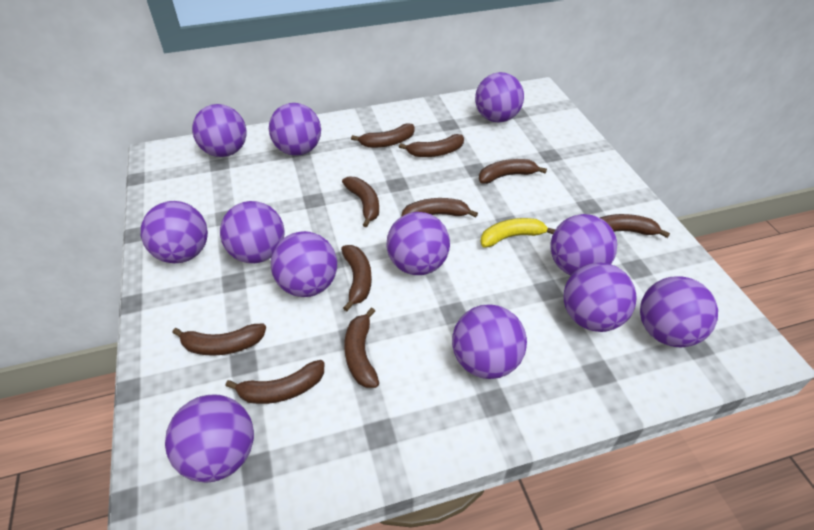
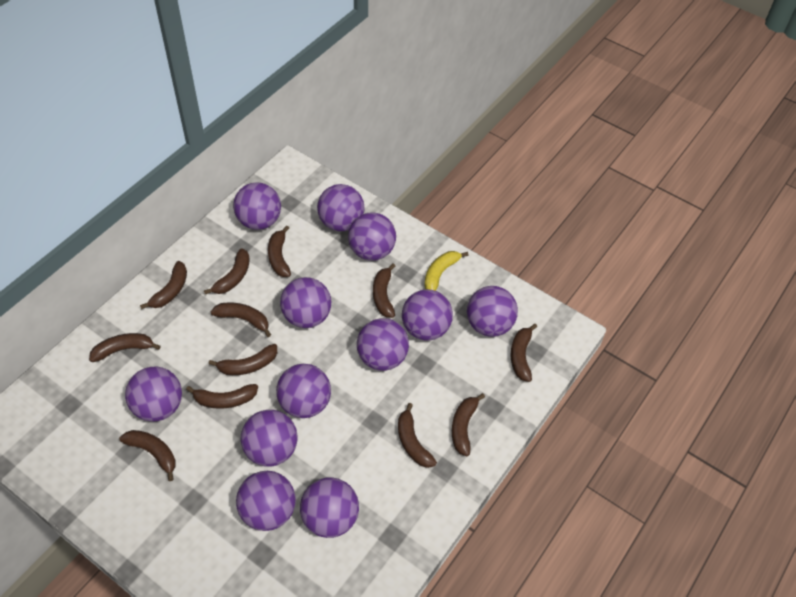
brown banana: [172,324,266,356] [226,360,324,404] [341,245,372,311] [342,176,379,227] [344,307,379,388] [351,123,415,148] [399,134,464,157] [401,198,478,217] [479,159,547,184] [600,214,670,238] = 10 -> [89,333,161,362] [119,430,176,481] [140,261,187,309] [186,384,258,409] [204,248,250,294] [209,344,277,375] [211,303,271,337] [268,225,291,277] [373,264,395,318] [398,403,437,468] [452,393,485,456] [510,324,537,382] = 12

